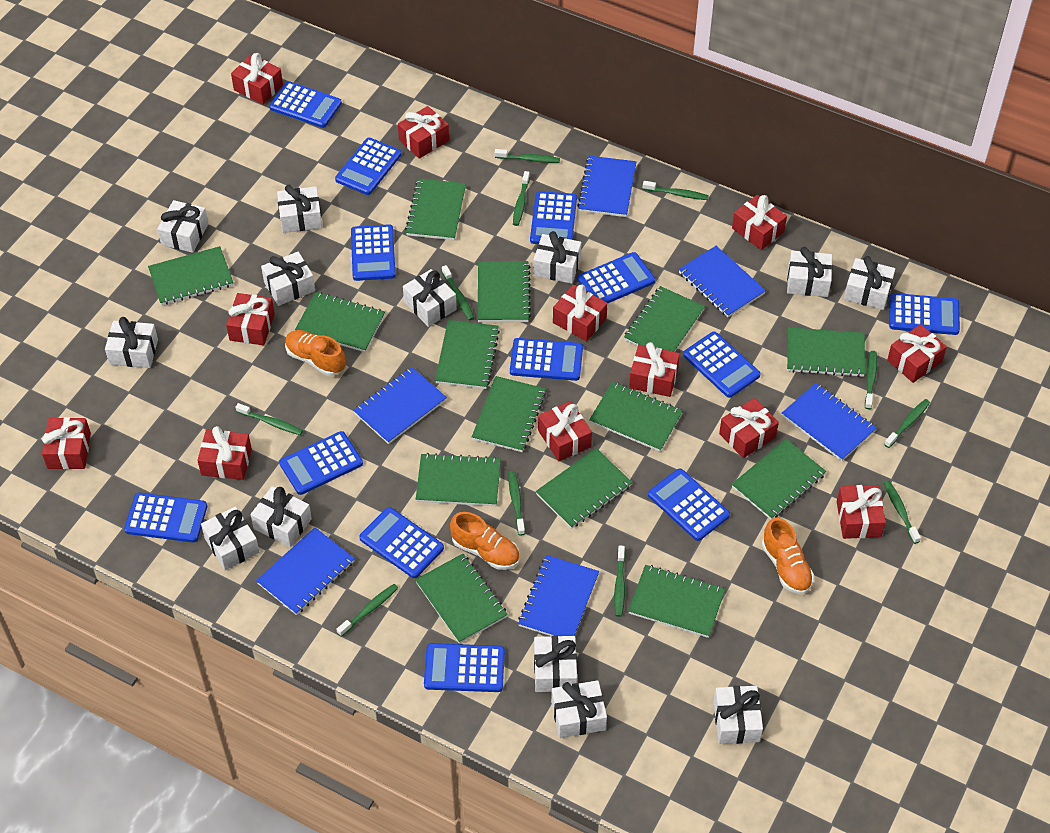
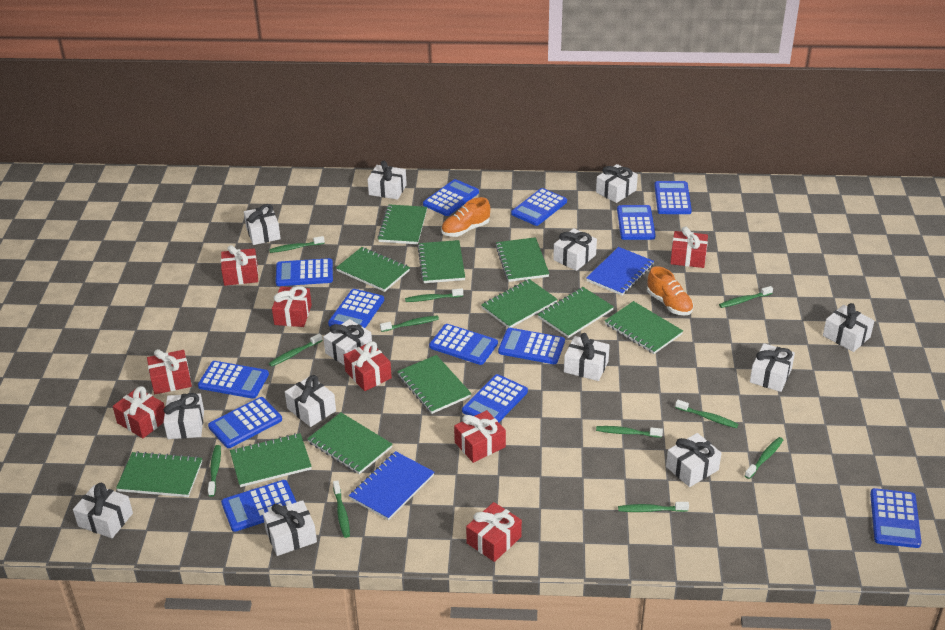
blue notebook: [256,527,355,615] [353,367,447,444] [518,555,599,636] [577,156,636,217] [679,246,766,317] [782,383,876,461] = 6 -> [349,451,434,520] [586,247,654,295] = 2
green notebook: [148,246,233,305] [295,292,385,352] [405,178,466,240] [415,554,508,644] [416,453,501,506] [435,320,500,389] [472,376,546,452] [478,261,531,322] [536,448,632,529] [589,382,683,452] [624,286,705,352] [628,565,725,638] [732,439,826,520] [787,327,865,377] = 14 -> [116,451,202,497] [230,433,312,487] [307,413,393,474] [336,247,410,292] [377,204,427,244] [397,355,472,414] [417,240,465,283] [481,279,558,328] [495,237,549,282] [538,287,614,338] [605,301,683,354] = 11
orange shoe: [285,330,345,376] [450,512,520,570] [762,518,814,594] = 3 -> [441,197,490,237] [647,266,694,316] = 2
red gift: [42,417,91,469] [197,426,252,480] [226,293,275,345] [231,53,283,105] [398,106,449,159] [538,401,592,461] [553,285,608,342] [629,342,680,397] [719,398,779,458] [732,195,787,250] [837,485,886,539] [887,324,947,383] = 12 -> [113,386,165,438] [147,349,192,394] [221,245,258,286] [272,286,312,327] [344,341,392,391] [454,410,506,463] [466,502,522,562] [670,227,708,268] = 8

